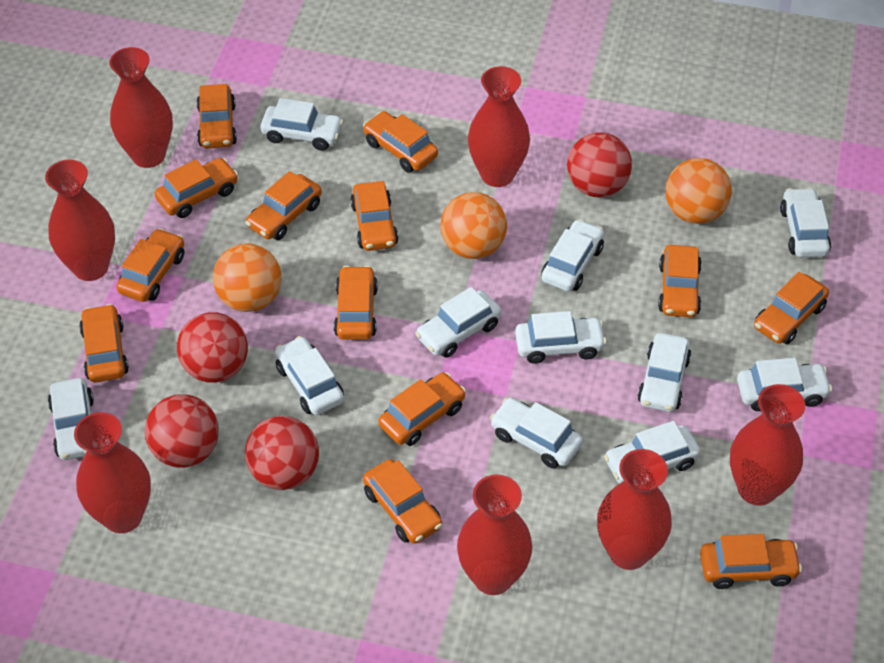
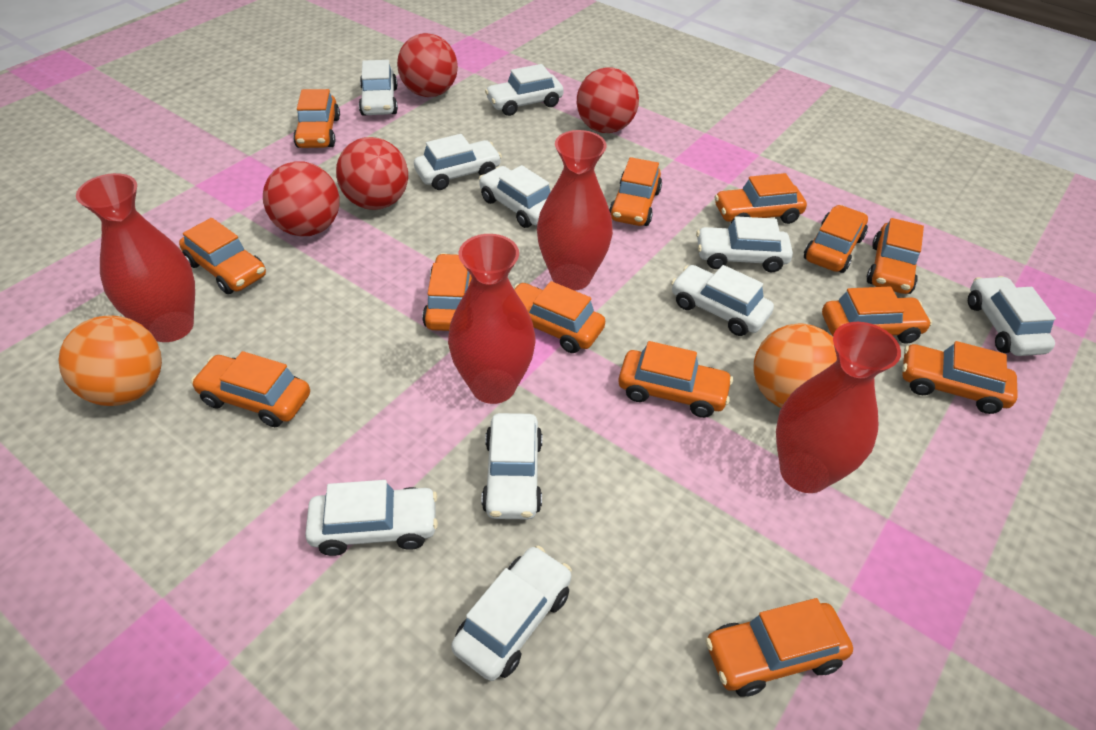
orange ball: [213,244,281,312] [440,192,507,259] [666,158,732,224] = 3 -> [59,315,162,406] [753,323,837,408] = 2
red vase: [45,160,115,281] [74,412,151,533] [109,47,173,168] [457,474,532,595] [468,66,530,187] [597,449,672,570] [730,384,805,506] = 7 -> [76,173,195,342] [448,234,536,404] [537,130,613,291] [776,322,901,493] = 4
white car: [48,378,94,460] [261,98,343,151] [275,336,344,415] [415,287,501,358] [490,398,583,468] [515,311,607,364] [541,219,604,291] [604,421,700,484] [638,333,691,412] [737,358,832,411] [780,188,831,257] = 11 -> [305,480,438,556] [359,60,398,116] [414,134,502,190] [451,546,572,681] [479,165,551,228] [482,413,542,519] [485,64,564,116] [671,265,774,336] [696,216,793,272] [968,276,1056,356] = 10

